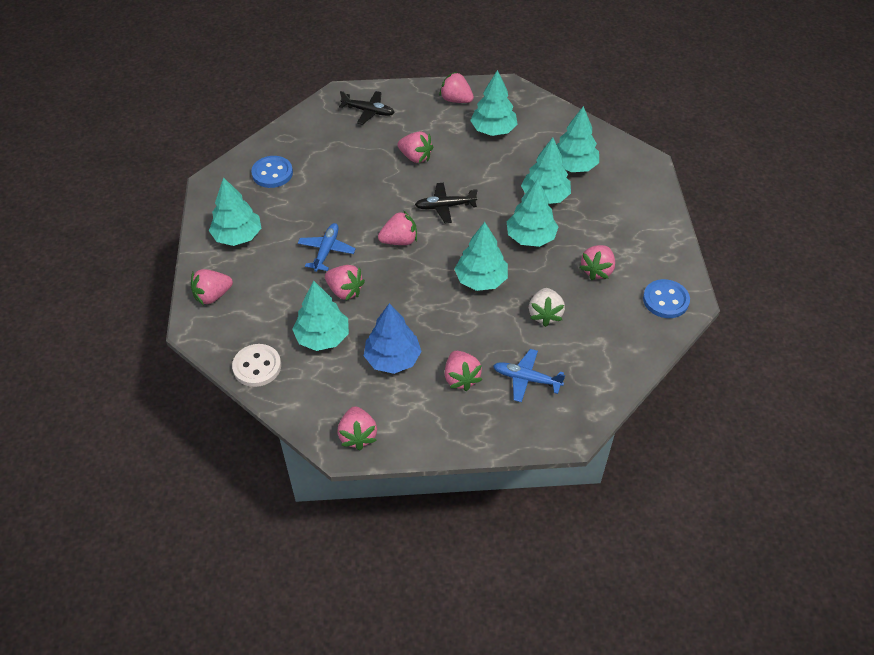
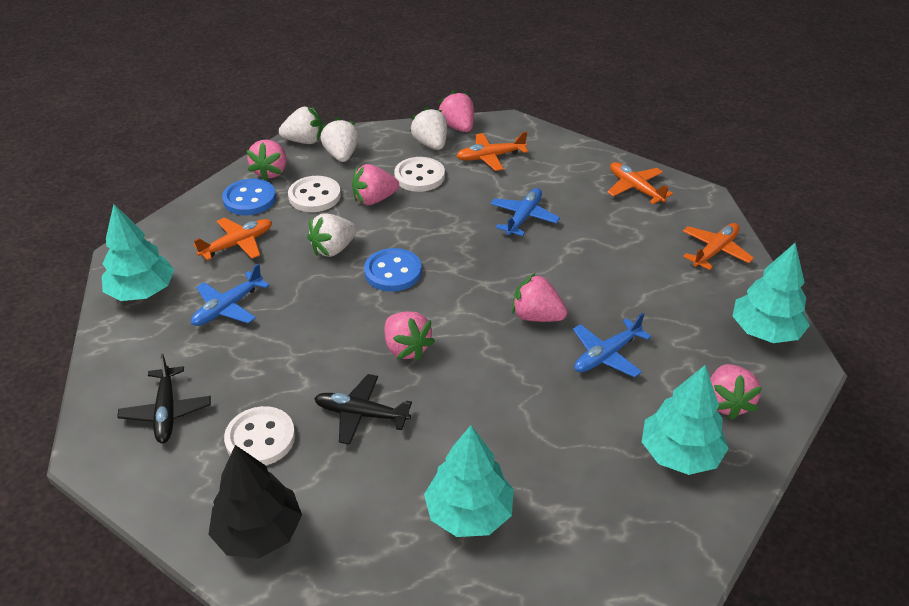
black tree: none = 0 -> [208,445,302,559] = 1
blue plane: [298,223,356,272] [493,349,565,402] = 2 -> [191,263,270,326] [491,188,560,236] [573,313,651,377] = 3
blue tree: [364,303,422,374] = 1 -> none = 0
orange plane: none = 0 -> [193,218,272,261] [456,132,528,171] [607,162,673,204] [683,223,754,270] = 4
pink strawberry: [191,269,233,305] [325,265,365,301] [337,406,377,450] [378,210,417,245] [397,131,433,163] [439,72,474,103] [445,351,482,391] [579,245,615,280] = 8 -> [246,140,287,181] [352,164,399,205] [384,312,435,361] [439,91,474,132] [512,273,568,322] [710,364,763,420] = 6
turquoise tree: [209,177,261,246] [292,281,349,351] [455,222,508,291] [470,70,518,136] [507,179,558,247] [521,137,571,204] [556,106,599,172] = 7 -> [102,204,174,301] [424,425,514,537] [642,365,729,475] [733,243,810,343] = 4
white button: [232,344,281,387] = 1 -> [224,406,295,465] [288,176,341,212] [394,157,445,192] = 3
white strawberry: [529,288,565,327] = 1 -> [279,106,323,144] [307,213,357,257] [320,117,359,162] [410,107,447,150] = 4

